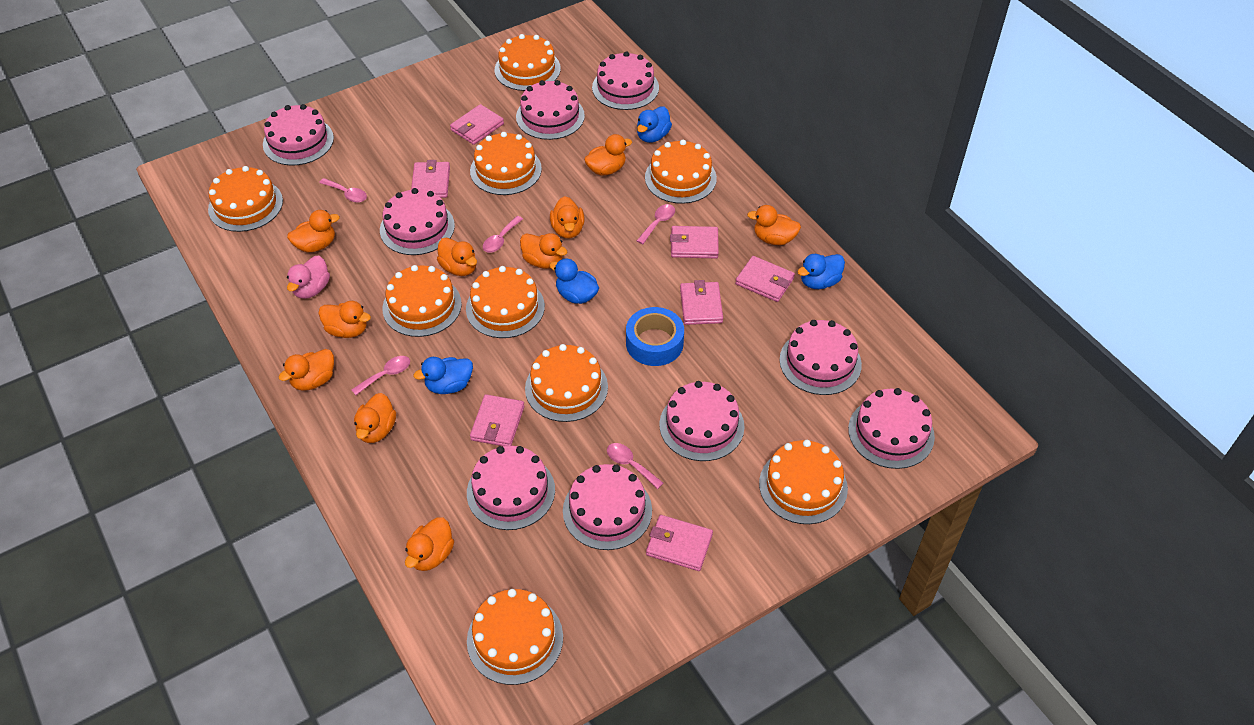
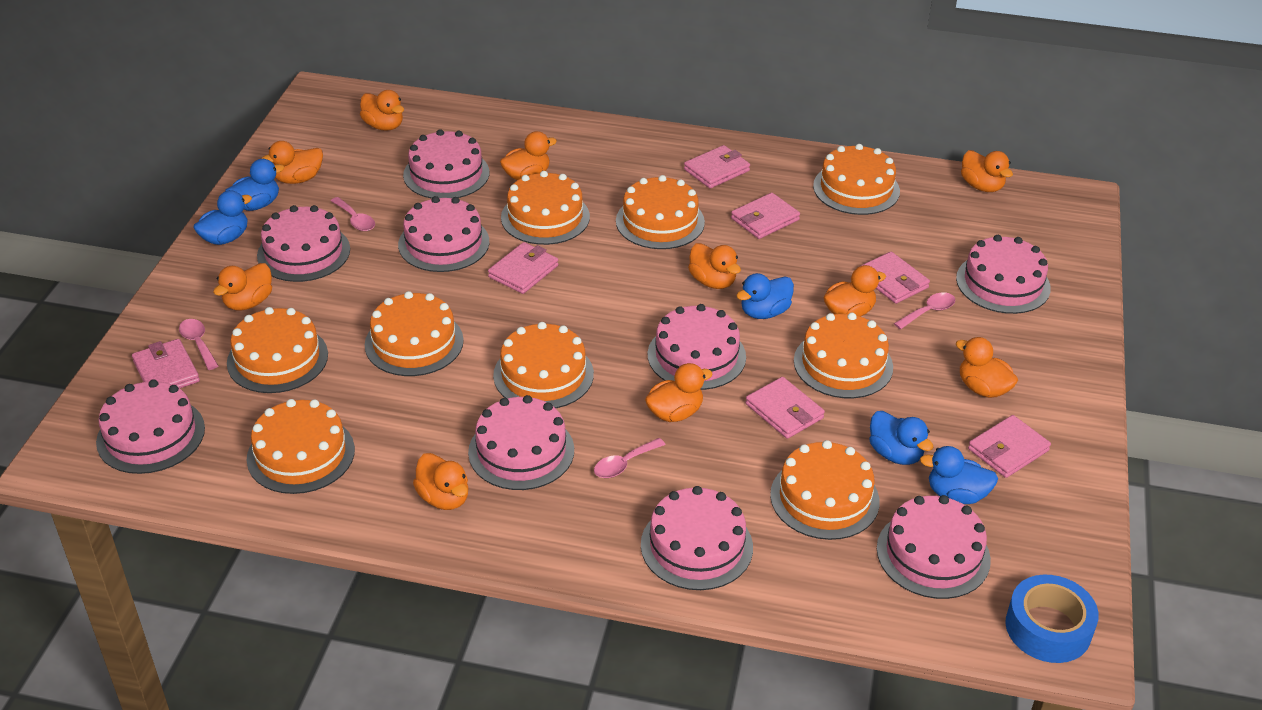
blue duck: [413,357,473,394] [549,259,599,304] [637,106,672,143] [797,254,845,289] = 4 -> [193,190,252,245] [225,159,284,211] [736,273,794,319] [869,411,934,465] [920,446,998,504] = 5
pink duck: [287,255,330,299] = 1 -> none = 0
pink spoon: [319,178,367,203] [351,356,410,395] [483,216,523,253] [607,443,663,489] [637,204,675,244] = 5 -> [179,319,218,370] [331,197,375,231] [594,438,666,478] [894,292,955,329] = 4

